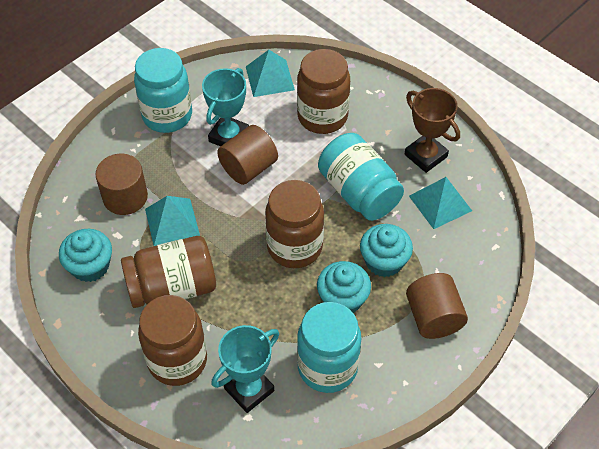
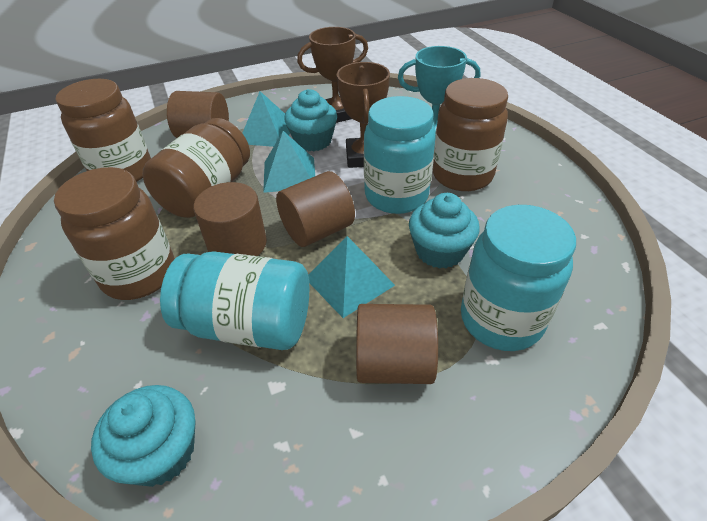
brown cylinder: [95,154,148,215] [217,125,278,185] [406,273,468,339] = 3 -> [167,91,229,138] [193,182,267,256] [276,171,355,247] [356,304,438,384] = 4
brown trophy: [405,88,460,173] = 1 -> [297,27,368,123] [337,62,390,168] = 2
turquoise trophy: [202,68,249,147] [211,325,279,413] = 2 -> [398,46,480,133] = 1

